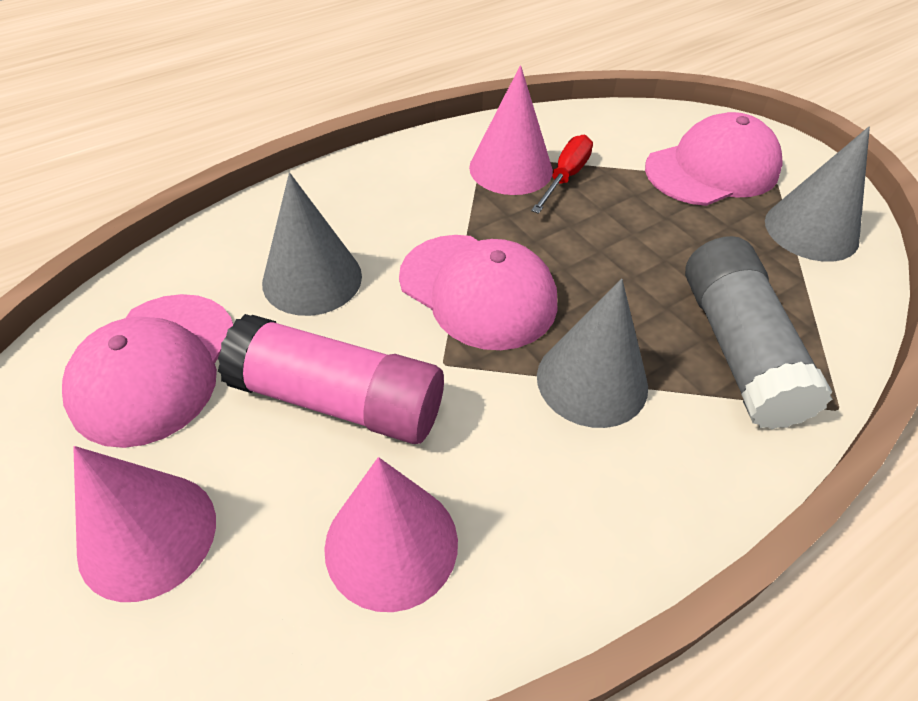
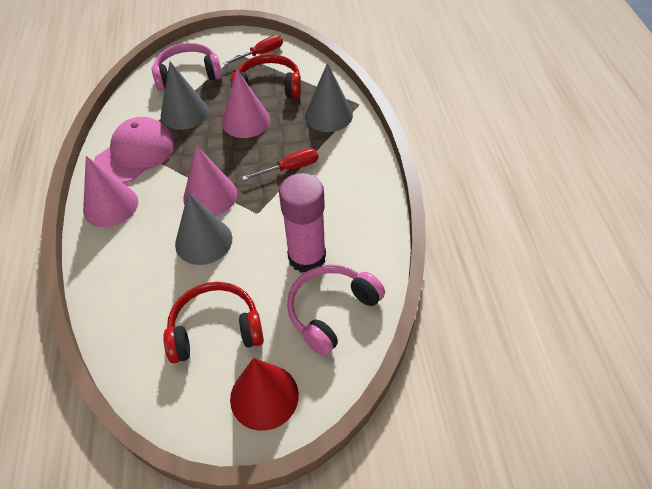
grey glue stick: [685,236,832,429] = 1 -> none = 0
pink cap: [62,294,233,448] [399,235,557,350] [645,112,783,206] = 3 -> [94,117,175,183] = 1
pink headphones: none = 0 -> [152,43,222,91] [287,264,385,356] = 2
red cone: none = 0 -> [230,358,299,431] = 1
red headphones: none = 0 -> [163,282,264,363] [231,54,301,99] = 2
red screwdriver: [531,135,593,214] = 1 -> [223,35,283,65] [242,148,318,180] = 2

